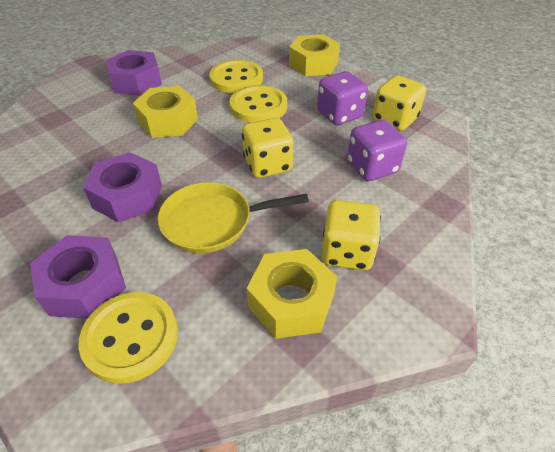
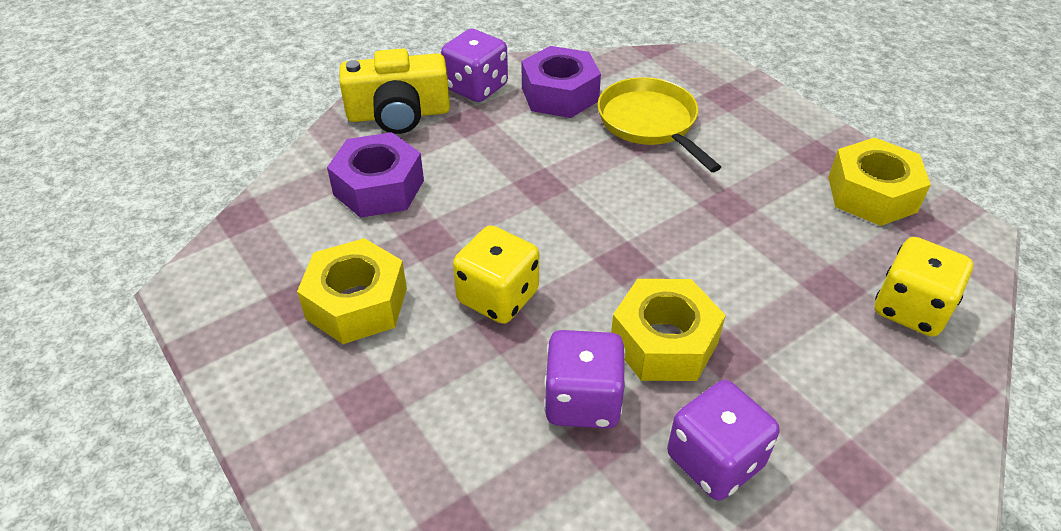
purple dice: [317,71,368,125] [347,120,407,181] = 2 -> [441,29,508,102] [544,330,625,429] [667,380,779,501] = 3
purple nut: [30,235,126,319] [83,152,162,223] [106,50,162,96] = 3 -> [327,132,424,218] [522,46,601,118] = 2
yellow button: [79,292,178,384] [209,60,263,93] [230,85,287,123] = 3 -> none = 0
yellow camera: none = 0 -> [339,49,450,134] = 1
yellow dice: [242,118,294,178] [321,200,381,270] [373,75,426,131] = 3 -> [453,225,539,324] [875,237,973,337] = 2

